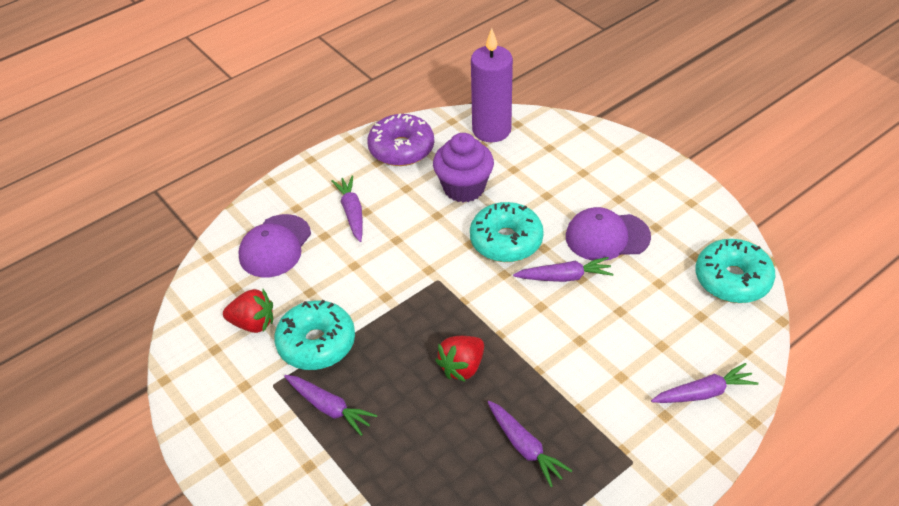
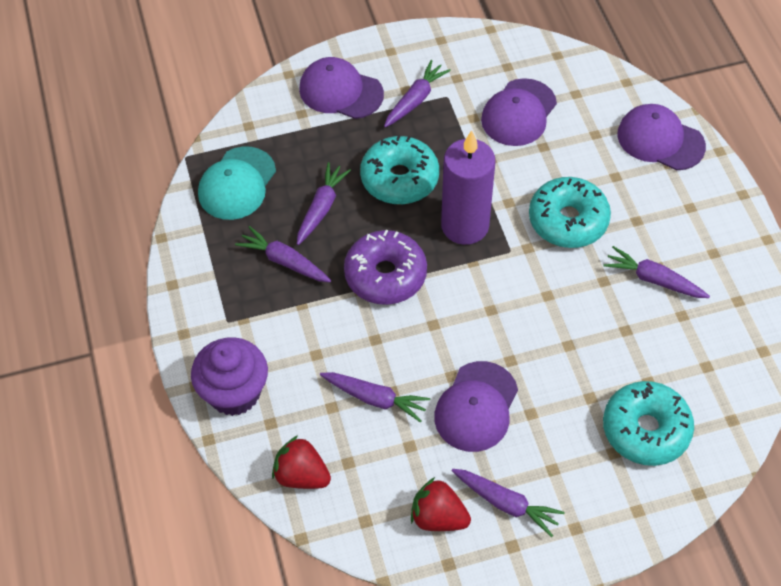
purple cap: [238,214,311,277] [566,207,651,261] = 2 -> [299,57,384,119] [434,361,518,452] [481,78,557,146] [617,104,706,170] = 4
purple carrot: [284,375,377,436] [331,175,363,242] [488,401,572,487] [513,257,613,282] [651,363,758,403] = 5 -> [235,226,331,282] [297,162,351,245] [320,372,430,422] [384,60,451,128] [451,469,565,537] [604,246,710,298] = 6
turquoise cap: none = 0 -> [198,147,276,220] = 1

